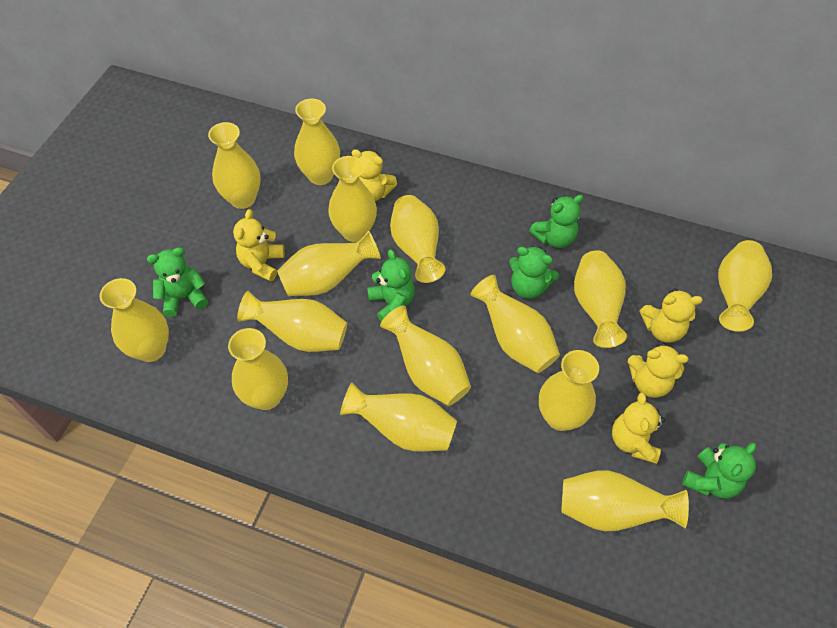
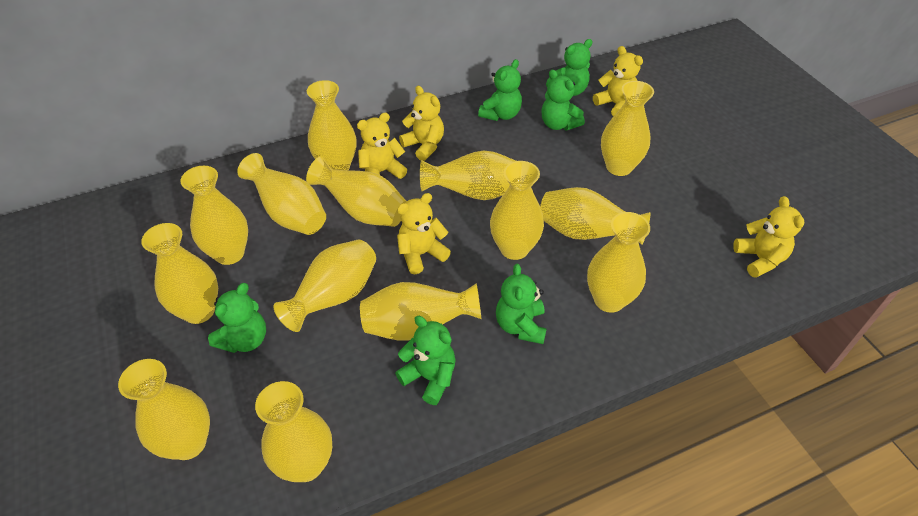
green teddy bear: [147,247,208,317] [367,249,415,321] [509,246,559,299] [529,195,584,248] [682,442,756,499] = 5 -> [208,283,266,353] [395,316,456,405] [478,59,522,121] [496,264,547,344] [541,70,585,130] [546,39,593,96] = 6
yellow vase: [100,278,169,362] [208,122,261,209] [228,328,288,410] [237,291,347,352] [277,231,381,296] [294,99,340,185] [328,156,377,242] [340,382,457,452] [380,305,471,406] [390,195,445,283] [470,275,560,373] [539,350,599,431] [561,470,689,532] [574,250,627,348] [718,240,772,332] = 15 -> [118,359,210,460] [141,223,218,324] [180,166,248,265] [237,153,326,235] [255,381,332,482] [273,240,376,332] [306,157,407,227] [307,80,357,170] [360,282,481,341] [420,150,516,200] [490,161,544,260] [540,187,650,245] [587,212,650,313] [601,81,654,176] = 14

